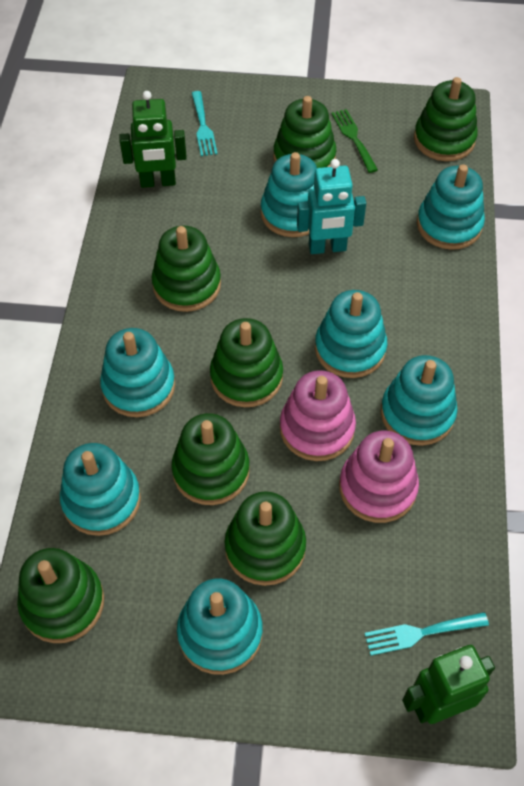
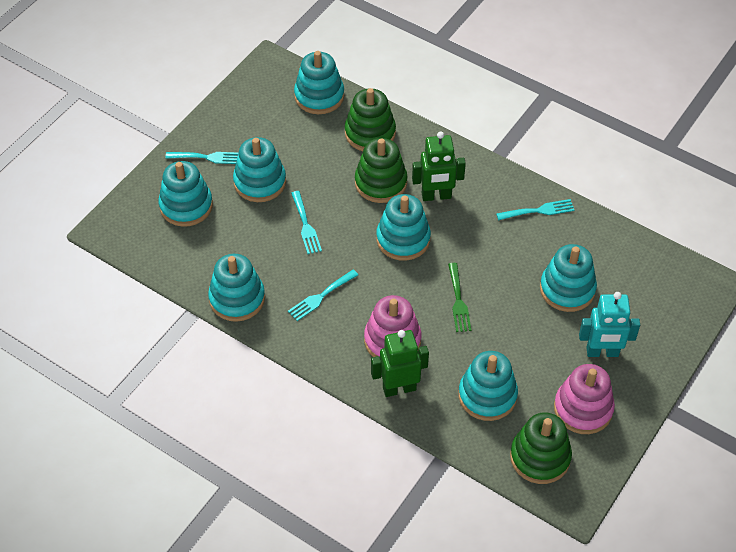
green stacking toy: [17,548,104,643] [151,226,221,312] [171,413,250,505] [210,318,283,407] [225,491,306,586] [274,96,336,168] [414,77,478,161] = 7 -> [345,88,396,151] [355,138,407,203] [510,412,572,484] = 3
turquoise fork: [192,91,217,156] [364,612,489,656] = 2 -> [165,152,239,164] [288,269,358,321] [291,191,322,254] [496,199,575,220] = 4

